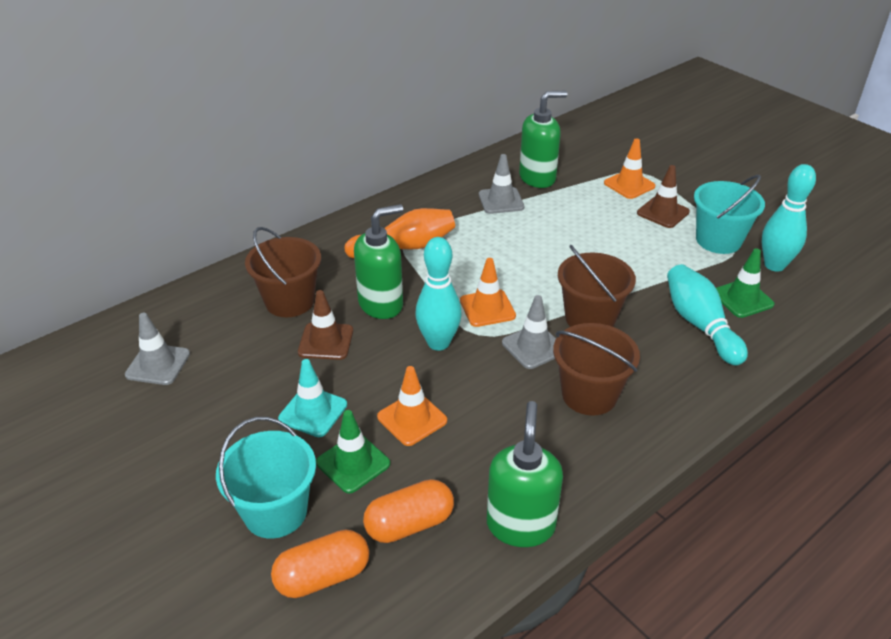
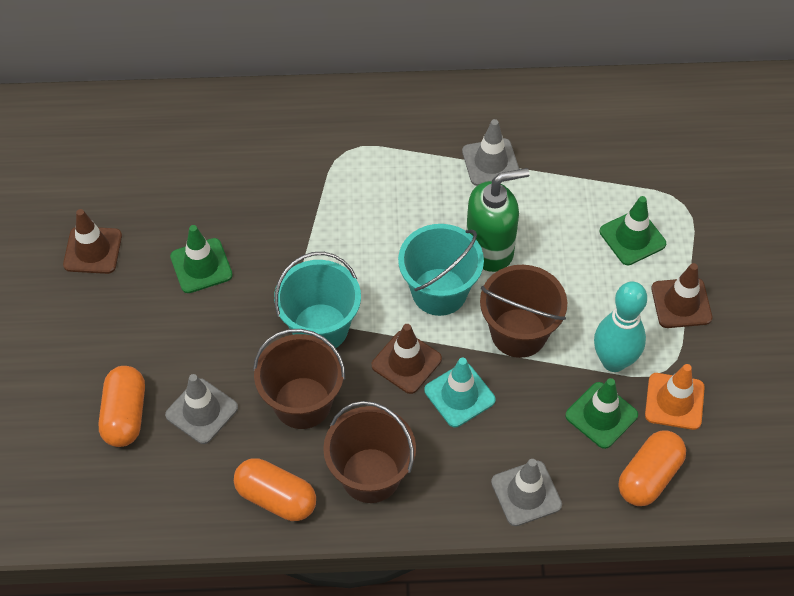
brown traffic cone: [298,290,353,360] [637,165,690,228] = 2 -> [63,209,122,274] [371,324,442,394] [651,263,712,328] = 3
green soap dispenser: [354,204,403,319] [487,401,563,547] [519,91,567,188] = 3 -> [466,168,529,272] = 1
green traffic cone: [316,410,390,493] [716,248,774,318] = 2 -> [170,225,233,293] [565,378,638,449] [600,196,666,265] = 3
orange bowling pin: [345,208,455,258] = 1 -> none = 0
orange capsule: [271,529,369,598] [363,479,454,543] = 2 -> [98,366,145,447] [234,458,316,521] [619,431,686,506] = 3
orange traffic cone: [377,366,447,446] [460,258,516,327] [604,138,655,199] = 3 -> [645,364,705,430] = 1
turquoise bowling pin: [415,237,462,351] [667,264,748,365] [762,164,816,272] = 3 -> [594,281,647,372] = 1

